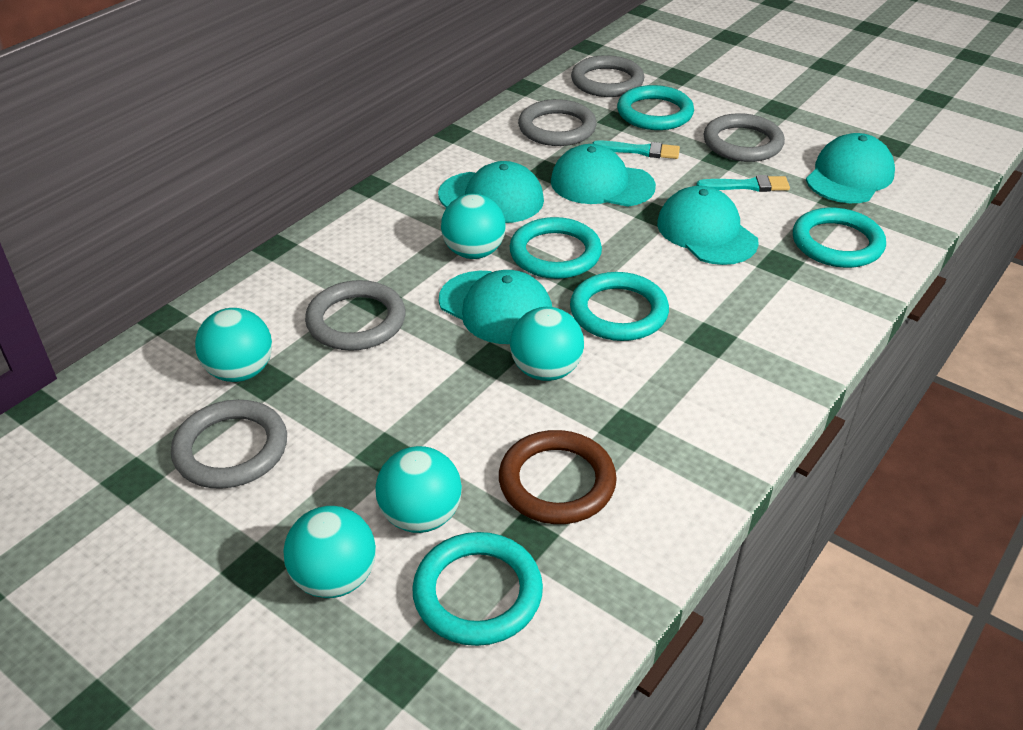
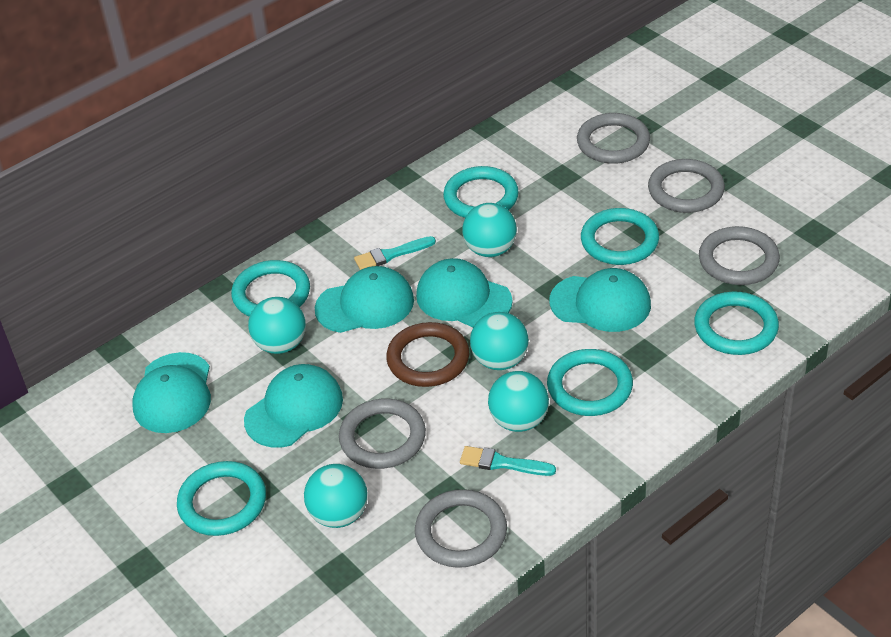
turquoise ring: [412,532,543,646] [509,217,602,279] [570,272,669,341] [617,85,694,130] [793,208,886,268] = 5 -> [177,461,266,536] [231,260,310,317] [443,166,519,218] [547,349,633,416] [581,208,659,265] [694,292,779,355] = 6

